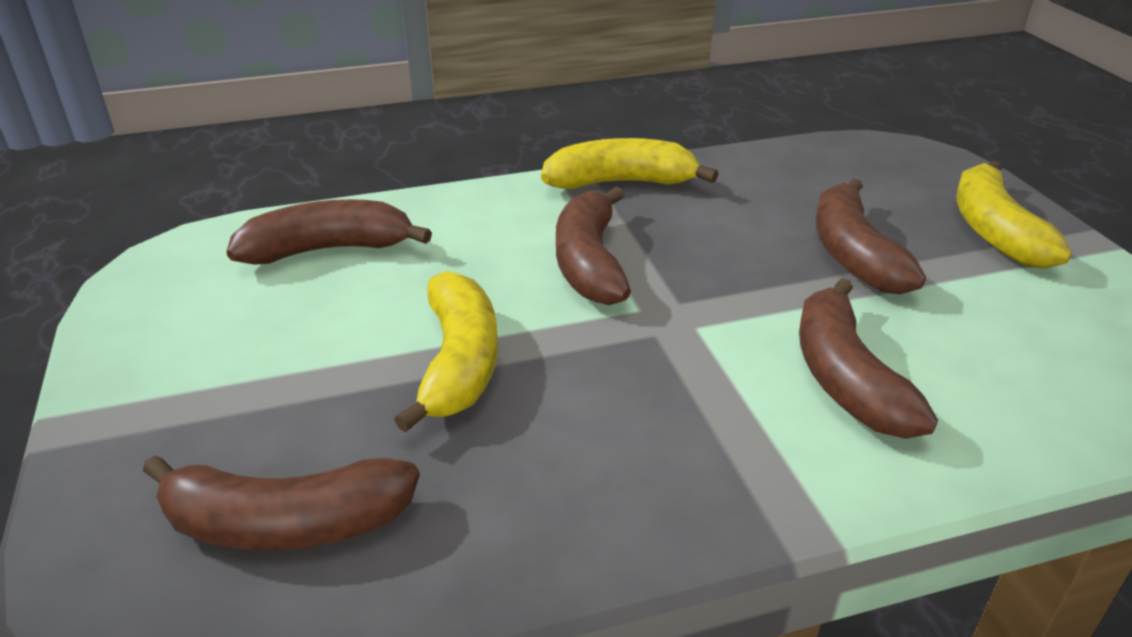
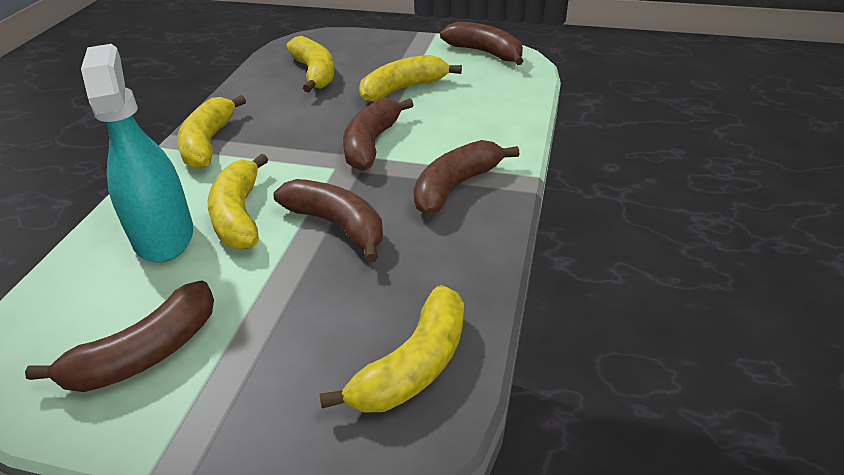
turquoise spray bottle: none = 0 -> [81,44,193,263] = 1
yellow banana: [394,271,498,432] [541,138,718,189] [956,160,1072,269] = 3 -> [177,95,246,169] [208,154,268,249] [286,36,334,92] [319,285,464,413] [359,55,462,102] = 5

